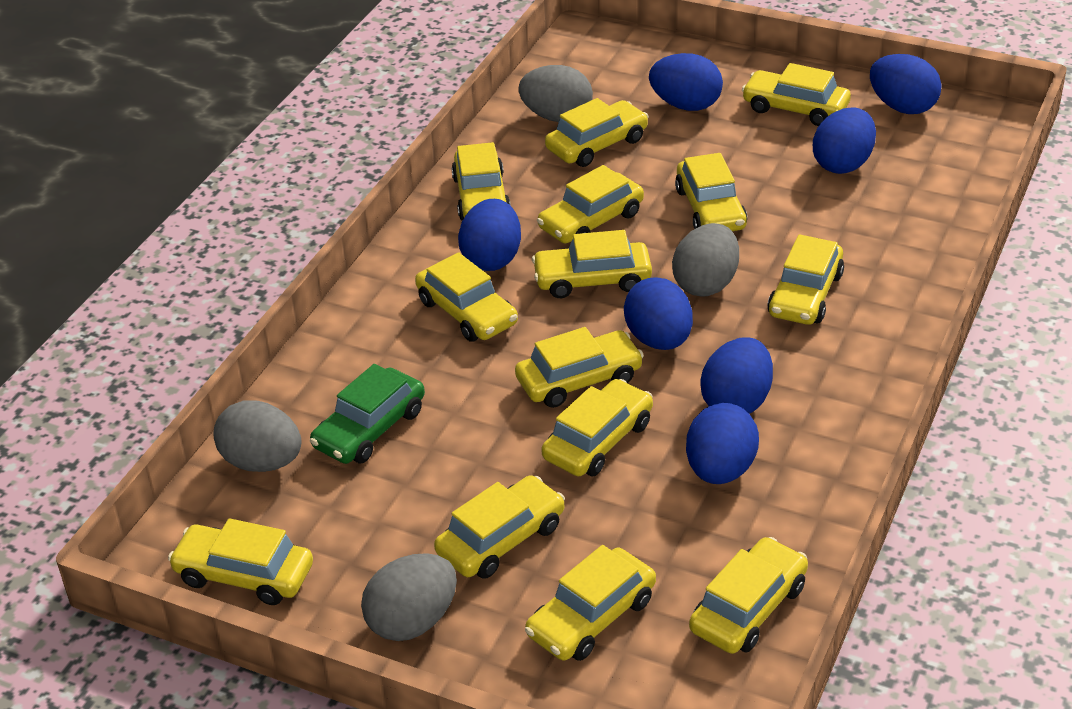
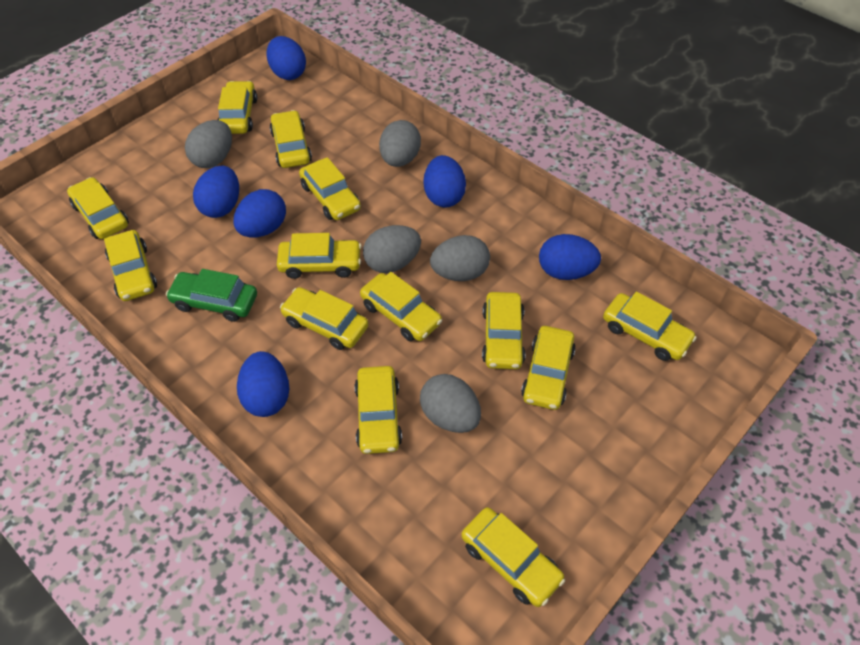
blue egg: [458,199,521,271] [624,277,693,350] [649,53,723,111] [686,403,759,484] [700,337,773,414] [813,107,876,174] [870,54,942,114] = 7 -> [193,166,239,218] [233,189,286,238] [237,351,289,417] [267,36,306,80] [424,155,466,207] [539,234,601,280] = 6
grey egg: [213,400,301,472] [361,553,457,641] [518,65,593,122] [672,223,739,297] = 4 -> [185,120,232,168] [363,225,421,273] [379,120,421,167] [420,374,481,433] [430,235,490,281] = 5
yellow car: [168,518,313,605] [415,252,518,342] [434,475,565,579] [451,142,511,221] [515,327,644,408] [525,545,656,661] [532,230,652,298] [537,165,644,243] [541,379,653,476] [545,98,649,167] [675,153,747,231] [689,537,808,654] [742,63,851,126] [767,234,844,325] = 14 -> [67,177,129,239] [104,230,157,301] [218,81,257,134] [270,110,312,168] [277,233,362,279] [280,287,369,350] [299,157,361,220] [354,366,402,454] [360,272,442,341] [461,507,565,607] [482,292,526,369] [521,326,576,410] [603,291,697,361] = 13

